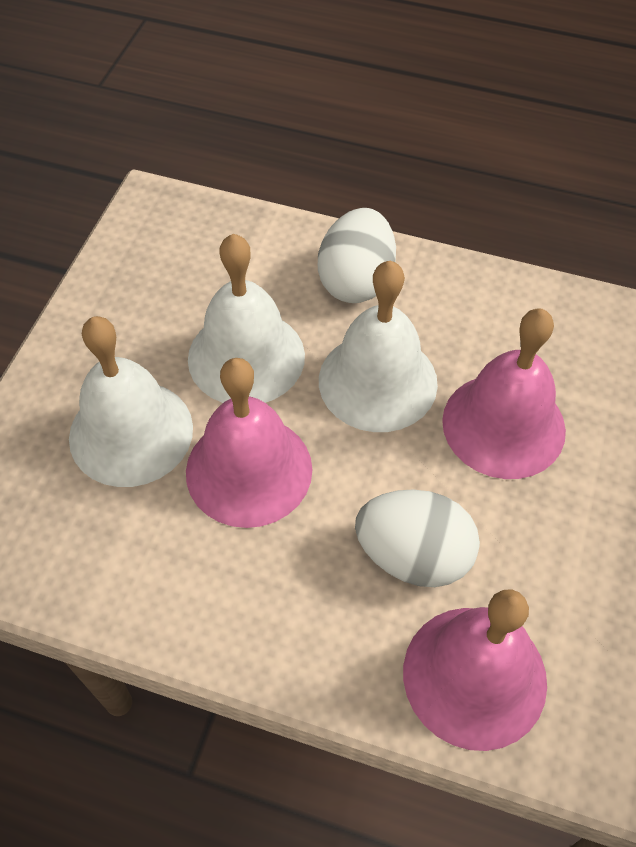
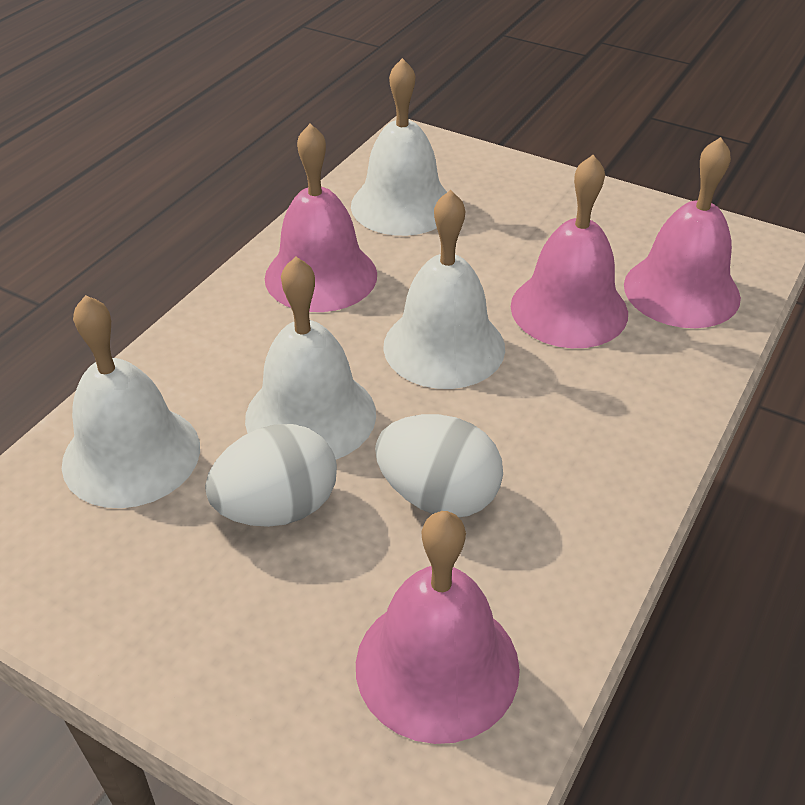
pink bell: [186,358,312,528] [403,589,547,751] [442,308,566,479] = 3 -> [265,124,377,312] [356,511,520,744] [511,155,628,348] [624,137,741,328] = 4
white bell: [69,316,193,487] [188,234,305,403] [319,261,438,432] = 3 -> [62,295,200,508] [245,257,376,459] [351,58,447,236] [383,190,505,389] = 4

